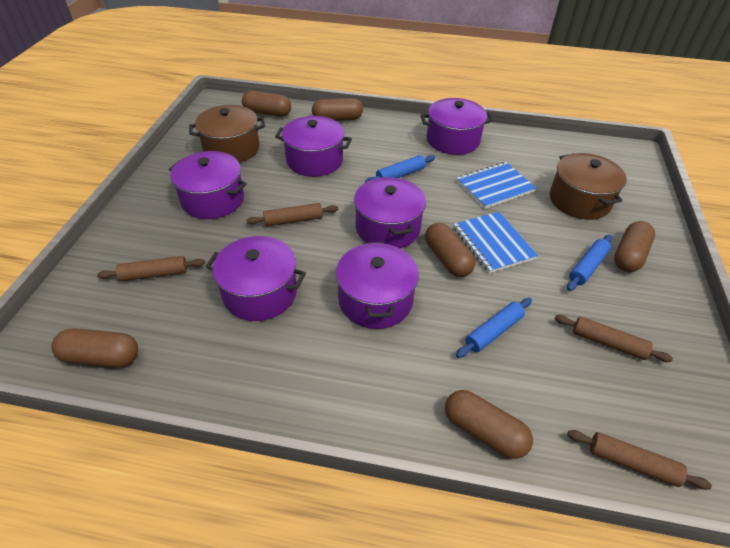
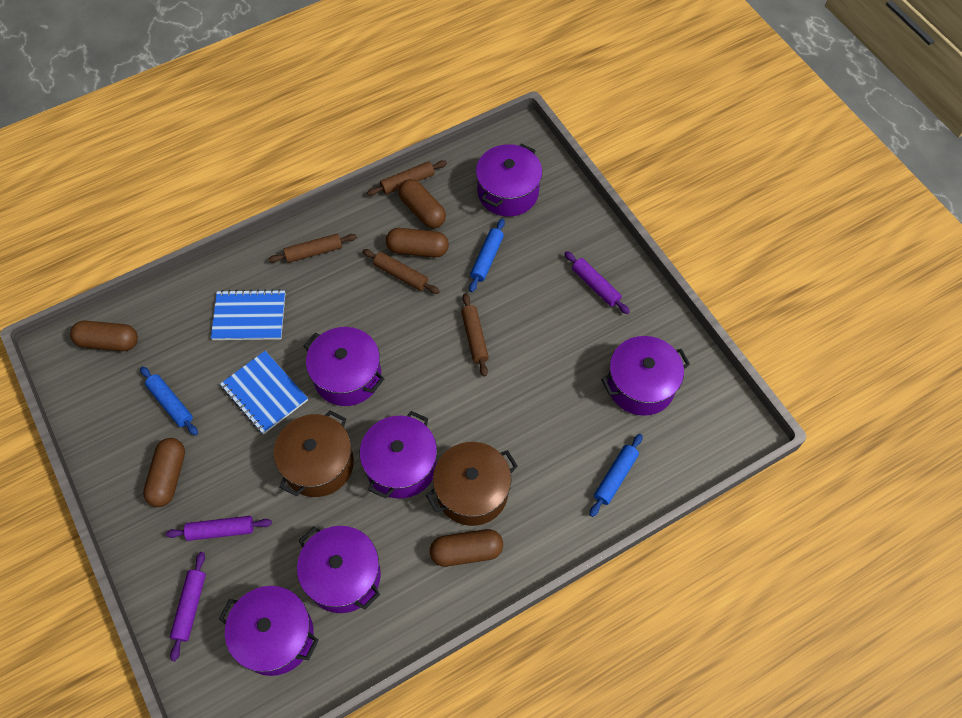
brown capsule: [51,329,138,367] [242,91,291,117] [312,98,363,121] [425,223,475,277] [445,390,533,459] [614,221,655,272] = 6 -> [70,321,138,351] [143,438,185,507] [386,228,449,257] [398,179,446,228] [430,529,503,567] = 5
purple rolling pin: none = 0 -> [166,516,272,541] [170,552,206,661] [564,251,630,314] = 3

